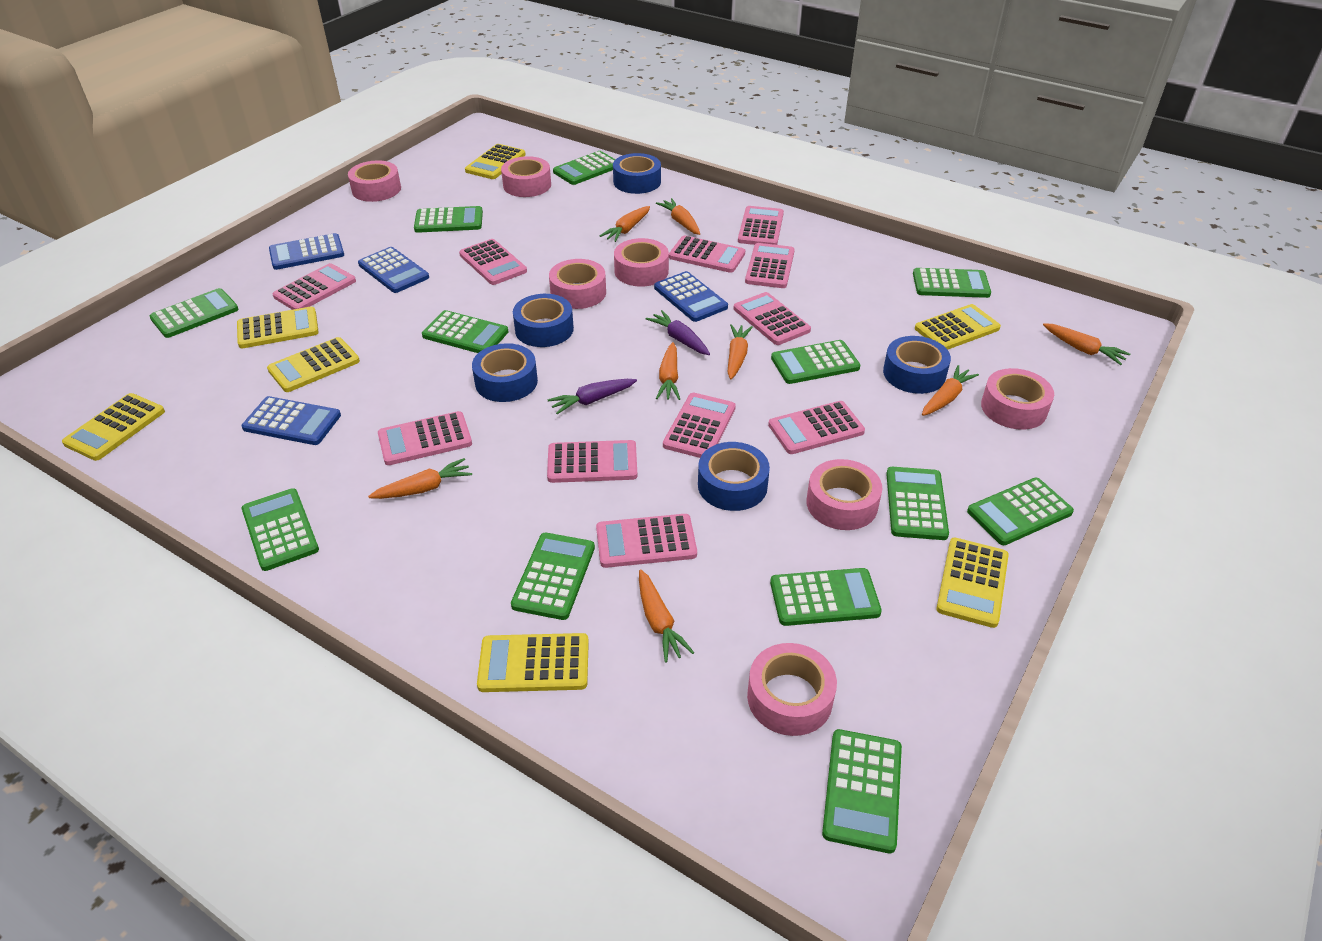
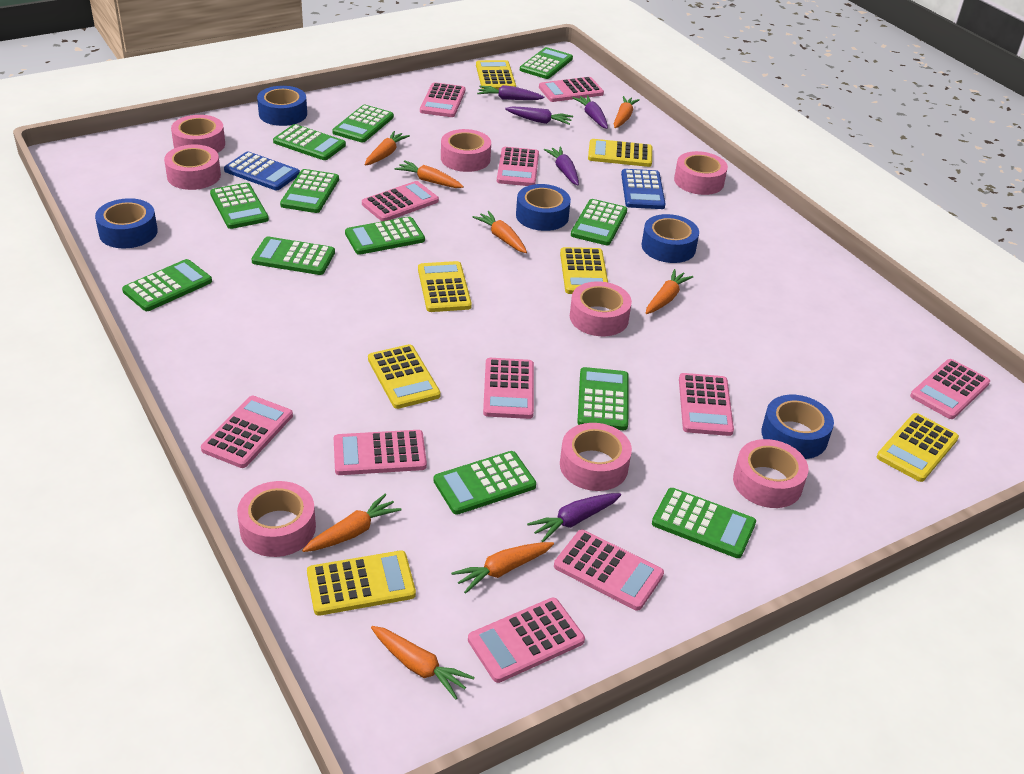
blue calculator: [241,396,341,445] [269,233,344,270] [358,247,429,293] [654,271,728,322] = 4 -> [224,152,300,190] [621,169,666,209] = 2
pink tape: [348,160,401,202] [501,156,551,197] [549,259,606,309] [614,238,669,287] [747,643,837,736] [806,459,882,530] [981,368,1054,430] = 7 -> [164,145,221,190] [171,115,225,153] [237,481,316,557] [441,129,491,172] [560,423,632,491] [570,281,632,336] [674,151,728,195] [733,439,808,508] = 8
purple carrot: [547,379,637,414] [646,310,710,355] = 2 -> [477,85,544,100] [505,106,573,125] [527,493,621,542] [544,147,579,185] [573,95,608,129] = 5

